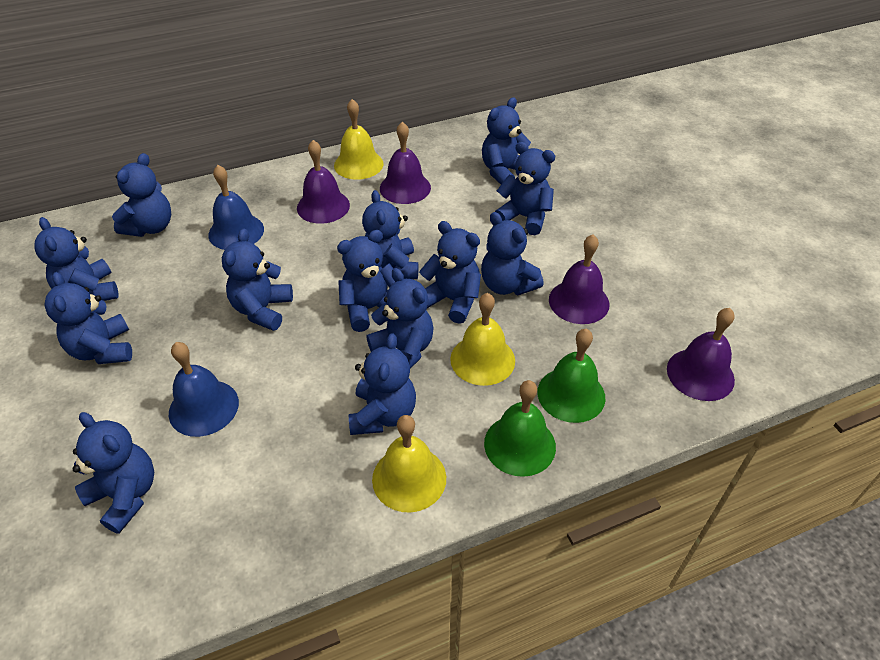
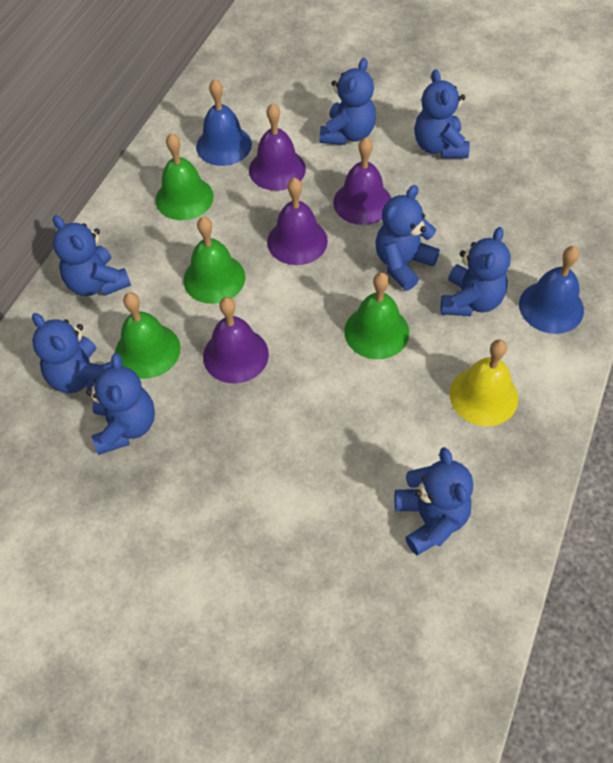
blue teddy bear: [34,217,119,301] [44,272,132,364] [73,412,154,534] [112,153,171,237] [222,229,293,331] [337,230,395,332] [349,333,416,435] [362,190,419,279] [366,268,434,369] [419,221,481,324] [481,212,544,295] [482,97,531,184] [495,142,555,235] = 13 -> [32,313,112,393] [53,215,131,296] [86,353,155,455] [320,58,376,145] [375,185,440,290] [395,447,473,555] [414,69,470,158] [441,227,511,316] = 8
green bell: [484,380,556,477] [537,329,606,423] = 2 -> [115,292,180,379] [155,133,214,220] [183,217,245,304] [344,272,409,359] = 4
yellow bell: [334,99,383,180] [372,415,446,512] [450,293,515,386] = 3 -> [450,340,518,426] = 1

